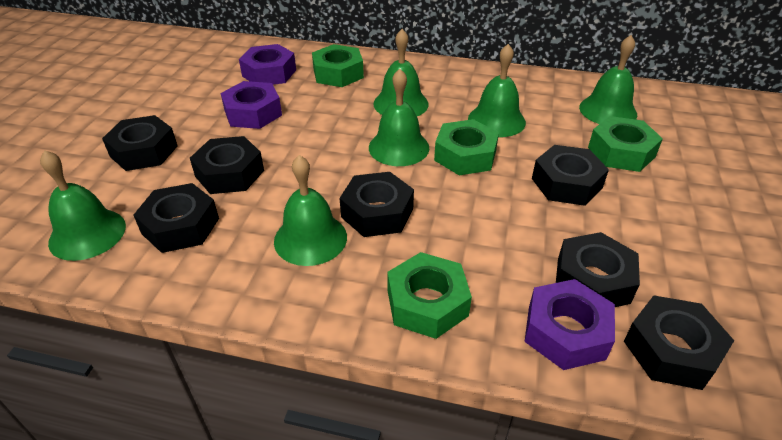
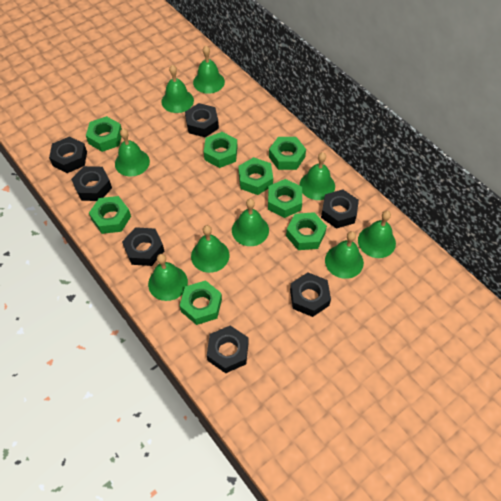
green bell: [40,150,126,261] [274,155,347,266] [369,69,429,166] [374,29,429,116] [468,44,526,137] [579,35,637,124] = 6 -> [115,128,150,176] [148,254,188,301] [161,65,194,113] [191,225,229,273] [193,46,225,94] [232,199,269,246] [300,152,335,200] [325,231,364,279] [358,211,396,258] = 9
green nut: [312,44,364,87] [388,252,472,339] [434,119,499,175] [588,116,663,172] = 4 -> [86,116,122,152] [89,196,131,234] [180,280,222,325] [204,132,237,168] [238,157,273,195] [268,179,302,218] [269,137,306,170] [286,212,327,250] = 8
purple nut: [221,81,282,129] [239,44,296,85] [524,279,615,370] = 3 -> none = 0

